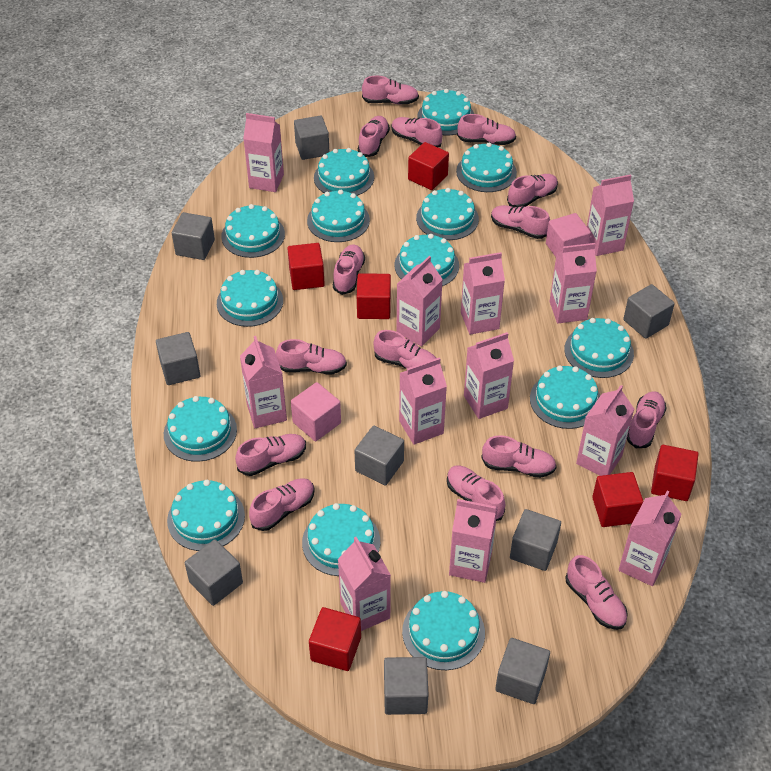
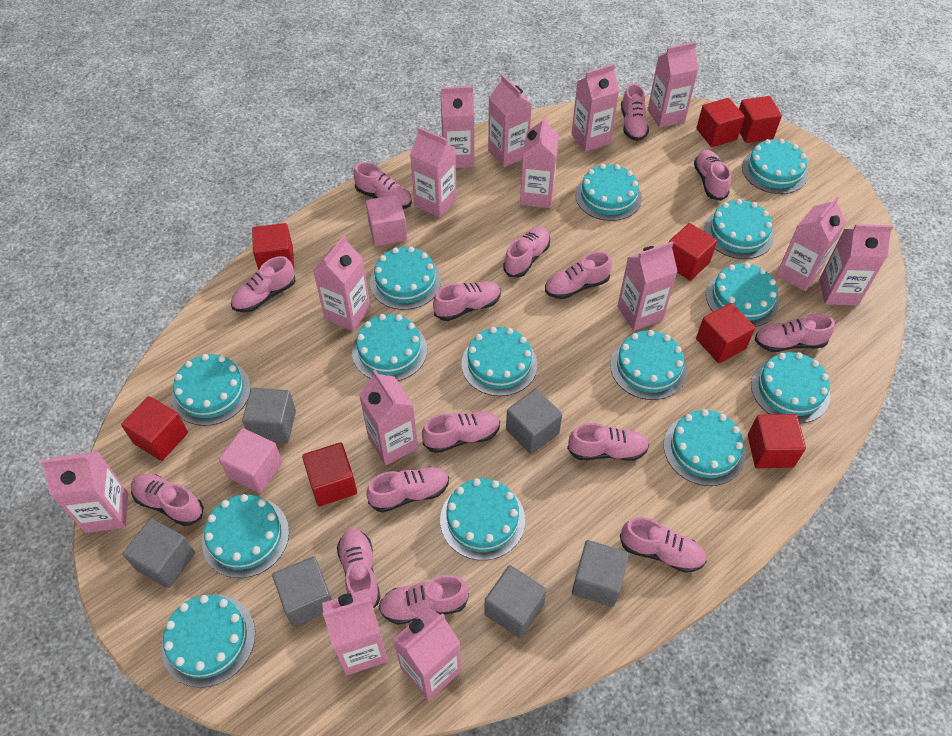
grey cube: [156,332,200,385] [172,212,215,260] [185,539,243,606] [294,116,329,160] [355,426,404,485] [384,657,428,715] [495,638,550,704] [510,509,561,571] [623,284,675,339] = 9 -> [123,519,195,588] [242,388,296,443] [272,556,332,627] [484,565,547,639] [506,389,562,454] [572,540,629,607] = 6
pink carton: [240,336,287,428] [243,113,284,192] [338,537,391,631] [397,256,443,346] [399,357,447,445] [449,499,498,583] [461,252,505,335] [464,332,514,419] [549,243,597,323] [576,385,634,476] [587,174,634,256] [619,491,682,586] = 12 -> [40,451,128,533] [313,235,371,331] [322,589,388,675] [359,370,418,465] [393,608,461,701] [410,127,457,218] [441,86,474,168] [488,74,532,167] [520,115,559,208] [571,64,619,152] [617,242,678,331] [648,42,698,128] [776,196,846,291] [819,224,893,306] = 14
red cube: [287,243,325,290] [309,607,361,671] [357,273,391,319] [408,142,449,190] [592,472,644,527] [651,445,699,501] = 6 -> [121,396,188,461] [252,223,294,270] [302,442,357,506] [669,223,717,281] [696,98,745,147] [696,303,755,363] [739,96,782,143] [748,414,806,468] = 8

